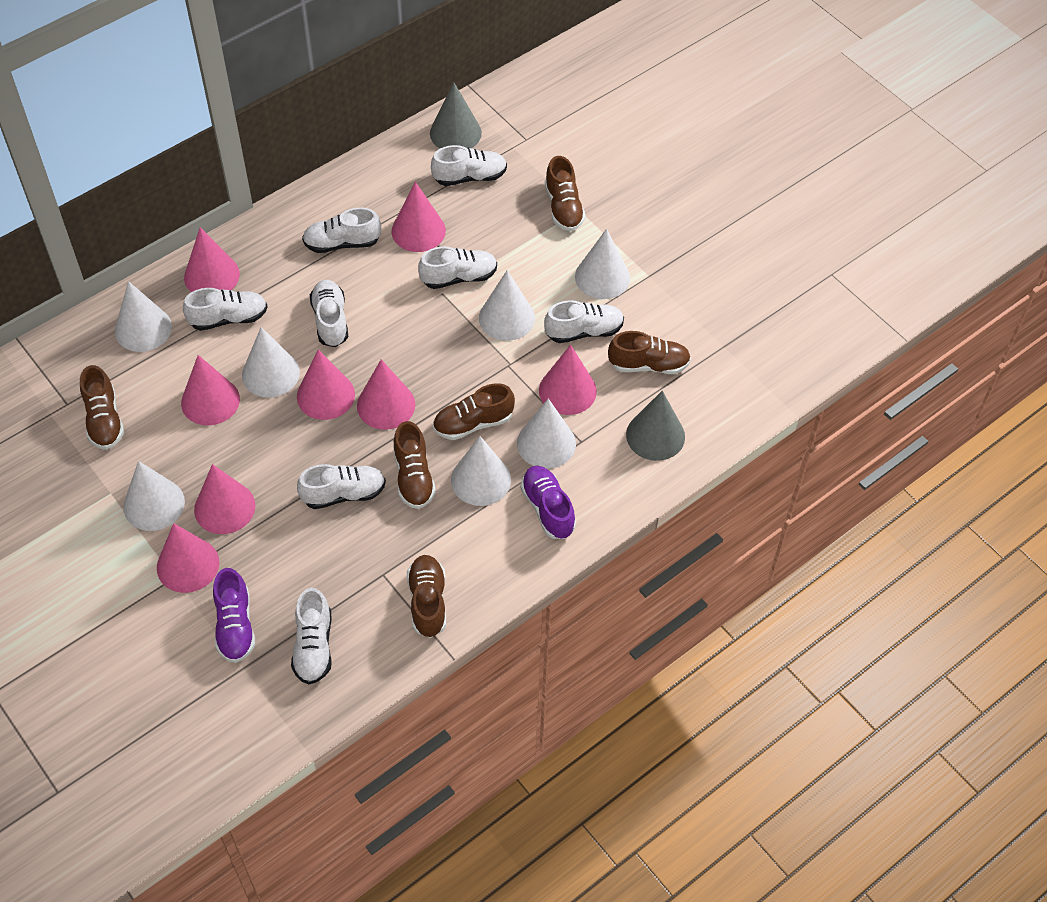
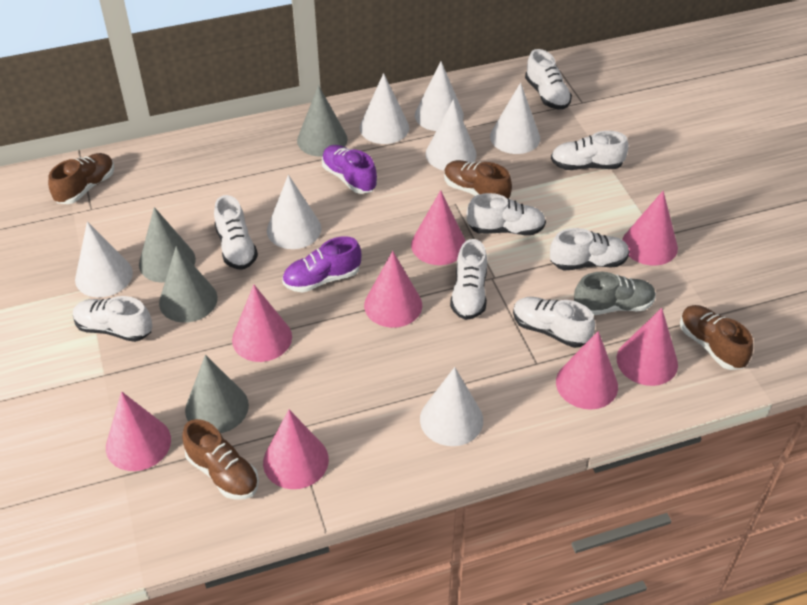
brown shoe: [80,365,124,450] [393,421,436,509] [407,555,446,638] [433,383,515,440] [545,156,585,231] [608,331,691,374] = 6 -> [48,153,114,204] [182,419,259,500] [444,160,512,198] [680,305,753,370] = 4
grey cone: [430,83,482,148] [626,391,685,461] = 2 -> [139,207,196,283] [159,246,218,323] [185,355,249,433] [297,85,348,157] = 4
grey shoe: none = 0 -> [574,272,656,315] = 1

